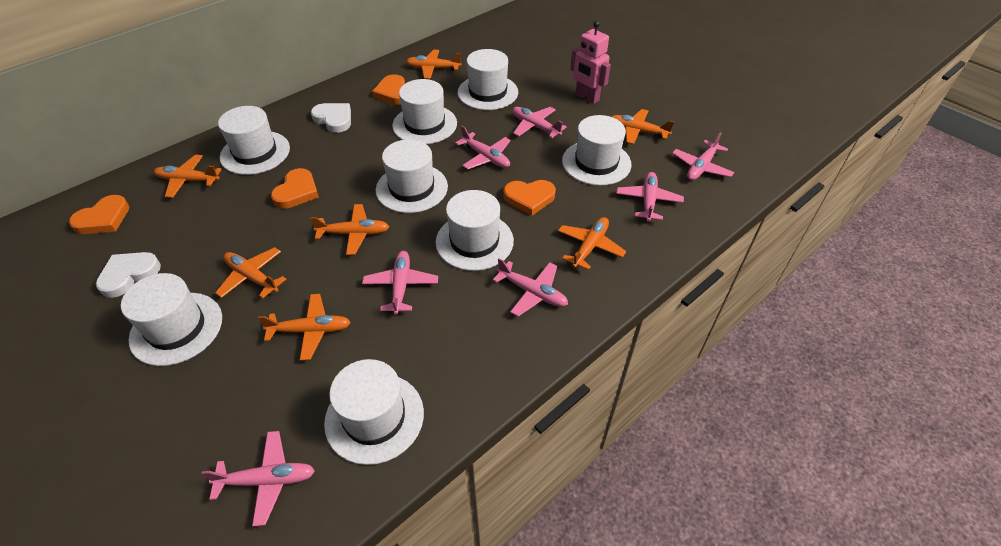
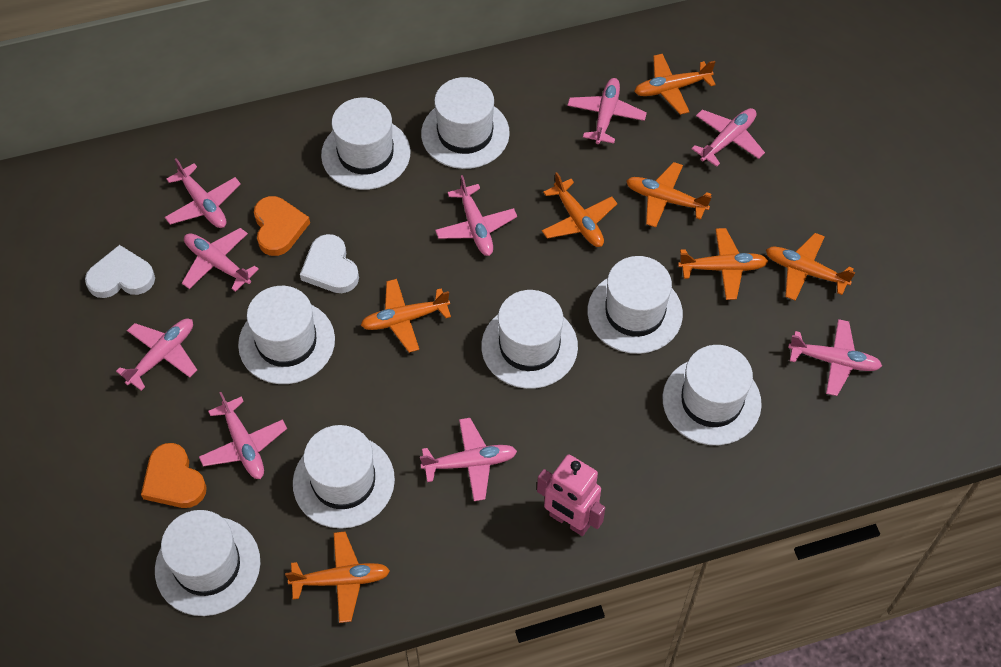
orange heart: [69,195,129,234] [271,168,319,209] [372,74,405,105] [503,180,556,216] = 4 -> [141,443,207,508] [254,196,310,256] = 2
pink plane: [201,431,315,527] [362,251,438,315] [455,126,511,169] [493,258,568,317] [512,107,567,138] [616,172,684,222] [672,132,734,180] = 7 -> [116,319,197,391] [165,158,241,228] [182,228,259,292] [199,392,287,479] [420,418,517,501] [435,175,517,256] [567,78,647,144] [692,108,765,167] [788,319,882,396] = 9

